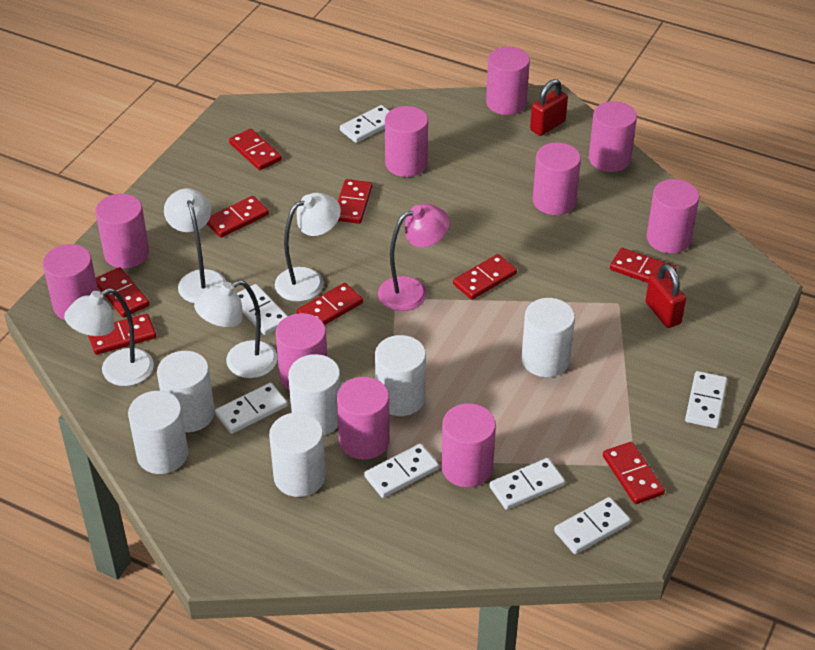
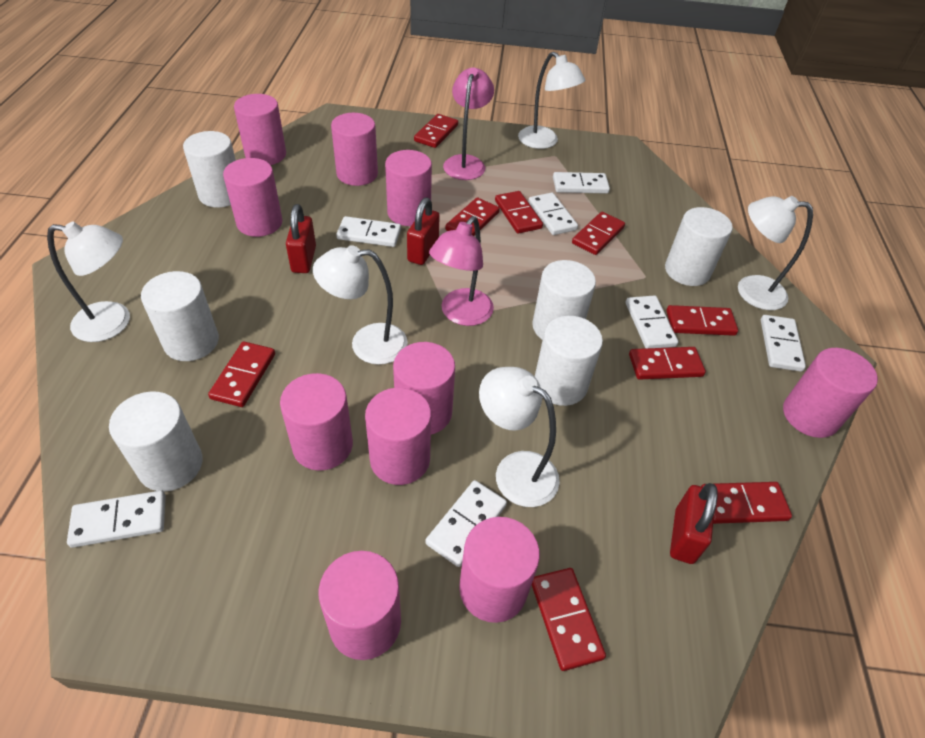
pink lamp: [378,204,450,311] = 1 -> [429,216,494,326] [443,67,494,180] = 2
red padlock: [530,79,568,136] [645,264,686,328] = 2 -> [286,204,316,273] [407,198,440,265] [670,483,718,564] = 3
white lamp: [64,288,154,386] [164,188,226,303] [194,280,277,378] [275,193,341,302] = 4 -> [47,221,130,342] [313,245,408,365] [479,367,560,507] [518,52,586,149] [738,196,813,310] = 5

